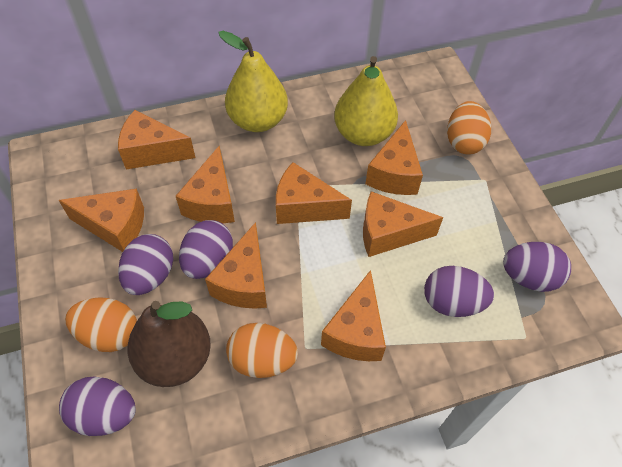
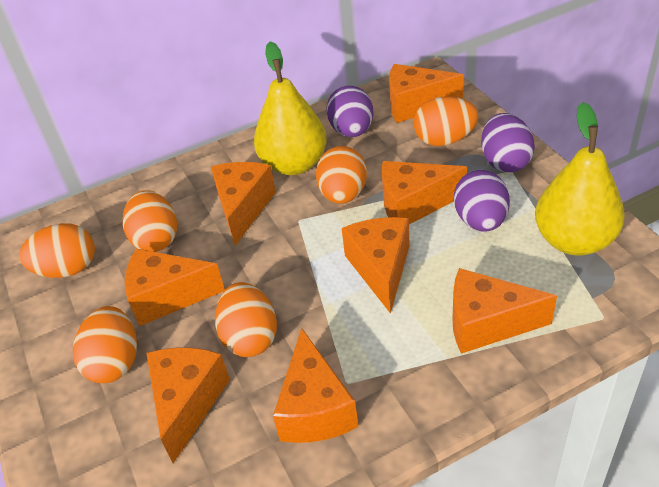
brown pear: [128,301,211,387] = 1 -> none = 0
orange egg: [65,297,137,352] [226,323,298,378] [447,101,491,155] = 3 -> [19,223,95,278] [73,306,137,383] [123,190,177,252] [215,282,277,357] [316,146,367,204] [414,96,478,146] = 6
purple egg: [59,377,136,436] [118,234,173,295] [179,220,233,279] [424,266,494,317] [503,242,571,292] = 5 -> [326,86,373,137] [454,170,510,232] [481,113,535,172] = 3

